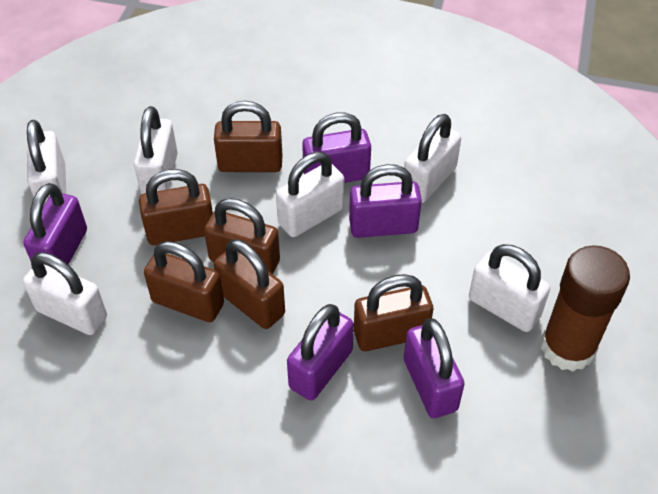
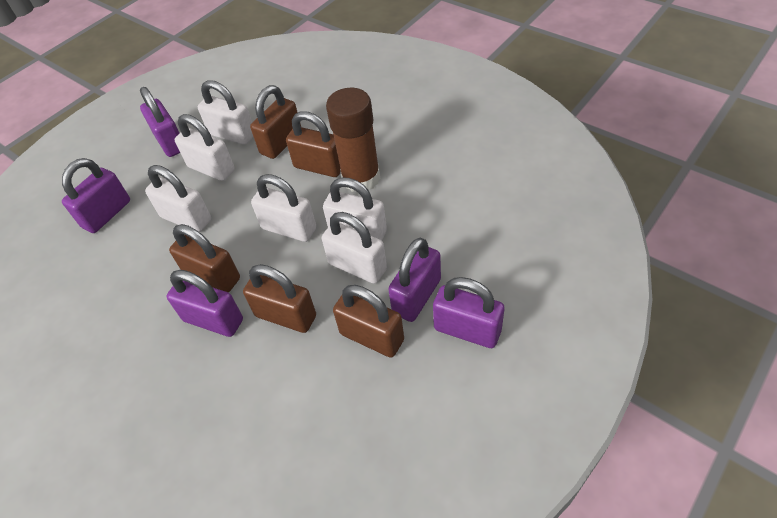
brown padlock: [139,169,213,245] [144,241,224,322] [204,198,280,274] [214,101,282,172] [214,239,285,329] [354,274,433,351] = 6 -> [169,224,240,293] [243,264,316,333] [250,85,301,159] [286,111,341,177] [333,285,404,357] = 5

